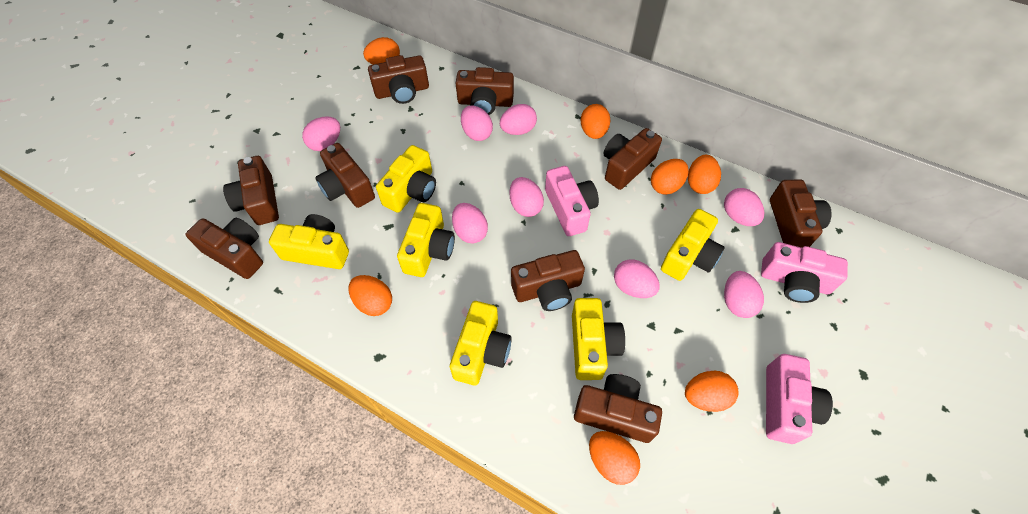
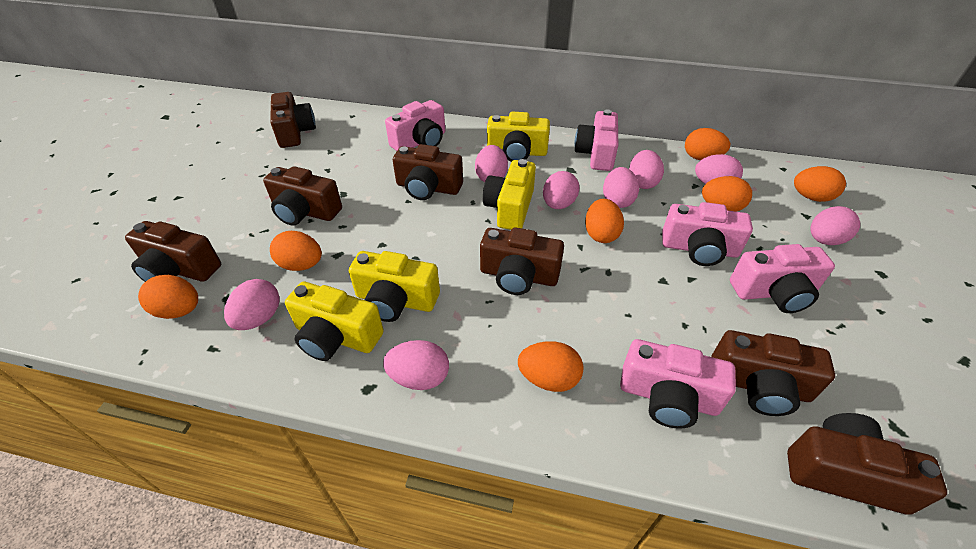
brown camera: [186,218,263,279] [223,156,279,225] [315,143,375,208] [368,55,429,104] [456,67,514,115] [511,250,585,311] [574,374,662,443] [604,128,662,190] [770,180,832,248] = 9 -> [125,221,221,282] [263,166,342,226] [270,92,316,148] [393,144,463,200] [480,227,564,295] [711,330,835,416] [787,413,947,515] = 7
pink camera: [545,166,599,236] [761,242,848,303] [766,354,833,444] = 3 -> [385,100,445,151] [574,109,618,171] [620,339,736,429] [662,202,753,266] [730,244,835,313] = 5
yellow camera: [269,214,349,269] [376,145,436,213] [397,203,455,277] [450,301,512,385] [572,298,625,380] [661,209,725,281] = 6 -> [285,282,384,361] [349,251,440,322] [483,159,536,230] [487,112,550,162] = 4

